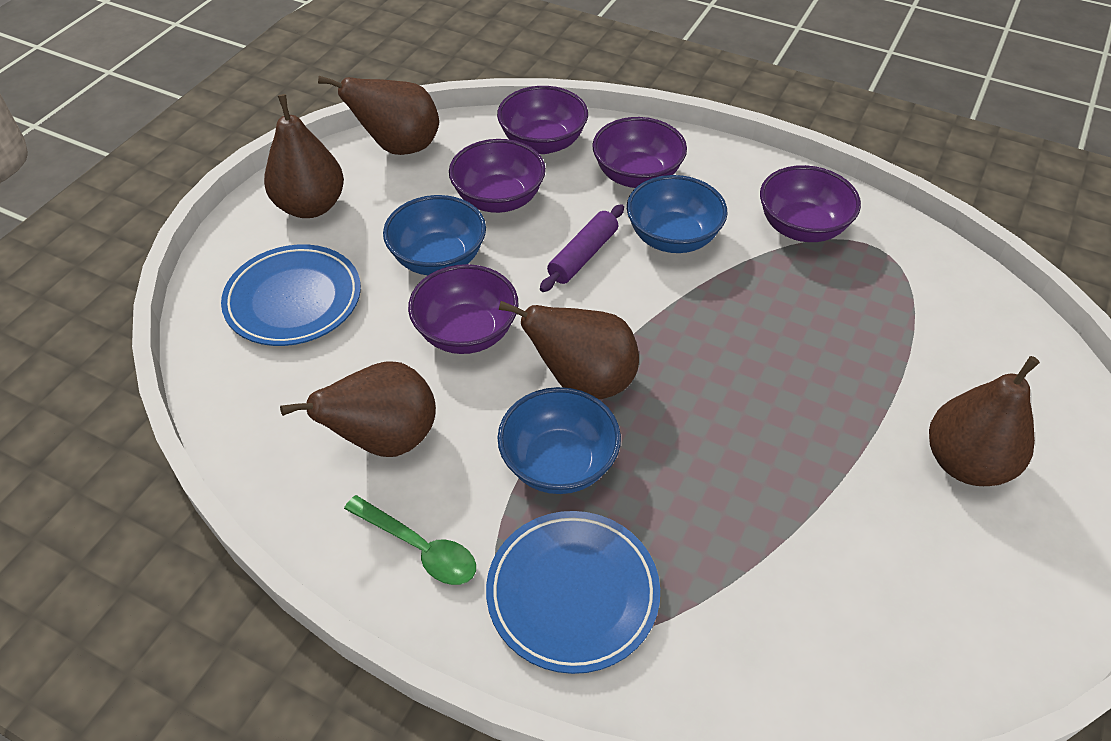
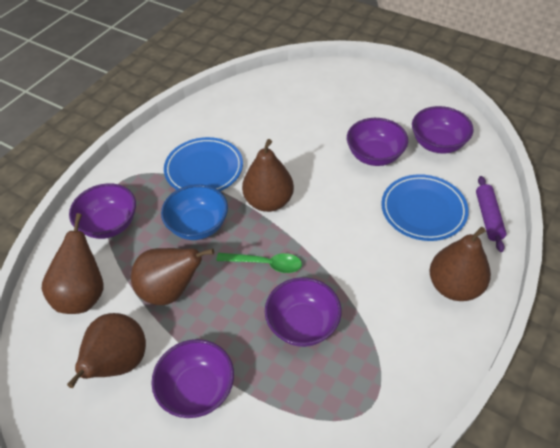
blue bowl: [383,195,486,275] [497,387,621,494] [627,175,728,253] = 3 -> [161,184,228,240] = 1

